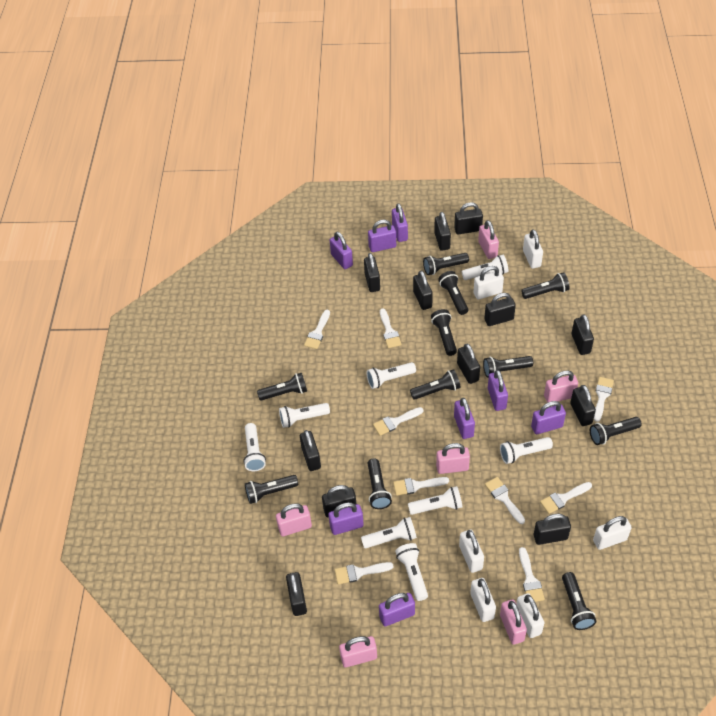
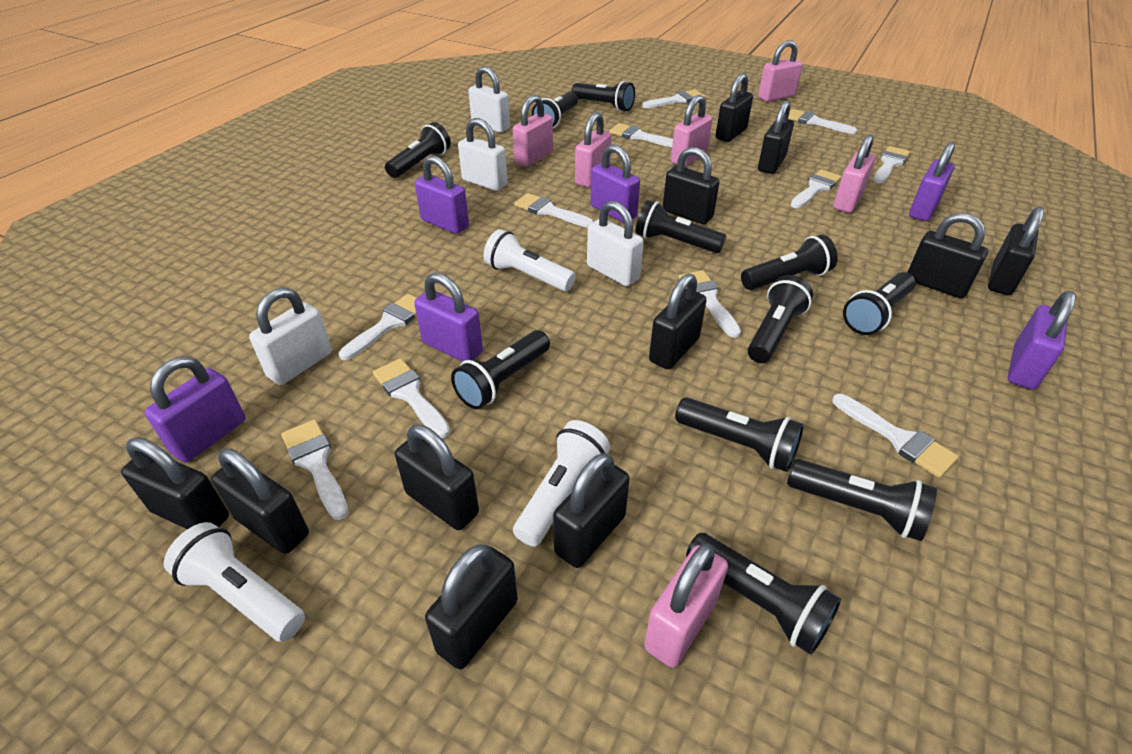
black padlock: [286,572,307,616] [300,430,321,471] [322,485,356,518] [364,253,380,292] [413,271,433,310] [434,212,451,250] [454,202,483,234] [457,344,480,384] [484,293,516,326] [534,514,571,545] [570,385,596,426] [572,314,594,355] = 12 -> [121,437,229,529] [211,449,309,554] [395,425,479,530] [425,544,518,669] [553,453,630,568] [649,273,707,369] [663,147,719,224] [715,73,753,142] [758,100,794,174] [907,213,988,298] [988,207,1044,295] = 11
purple padlock: [328,502,364,535] [330,232,353,269] [368,220,396,252] [379,593,415,626] [392,203,408,242] [454,398,475,439] [488,370,508,411] [531,401,566,434] = 8 -> [144,356,245,462] [414,272,483,362] [415,156,469,234] [591,144,640,223] [909,142,955,221] [1008,291,1076,389] = 6
white brush: [304,310,330,349] [335,562,394,584] [373,407,424,436] [380,308,402,348] [393,477,449,496] [485,477,525,524] [519,547,545,602] [540,482,592,514] [594,377,614,422] = 9 -> [281,419,348,520] [339,294,417,360] [373,358,450,438] [514,193,594,228] [609,123,673,147] [642,89,705,108] [678,270,741,338] [788,109,857,134] [791,169,842,208] [832,394,959,478] [874,146,910,183] = 11
white flashlight: [243,423,266,471] [279,403,330,428] [361,517,417,548] [366,362,416,389] [395,543,428,601] [408,486,462,515] [462,255,508,280] [500,437,553,464] = 8 -> [164,522,305,642] [483,229,576,291] [513,420,610,546] = 3
white padlock: [459,530,484,573] [470,578,496,622] [474,266,504,300] [516,593,544,638] [523,229,543,269] [593,516,632,550] = 6 -> [249,288,332,385] [458,118,508,191] [468,66,510,133] [587,201,644,286] = 4

